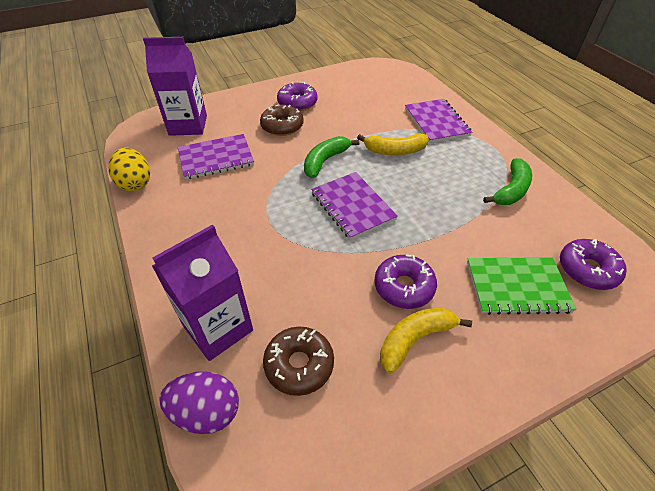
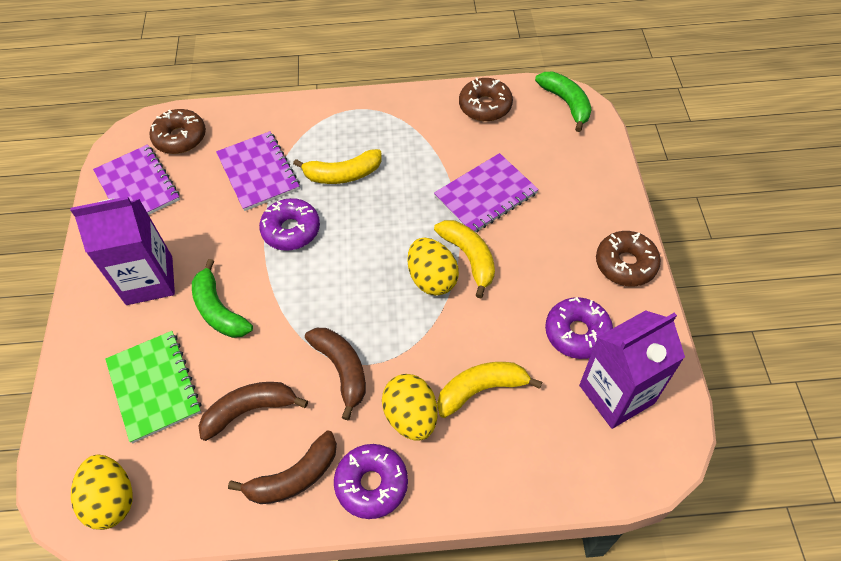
brown banana: none = 0 -> [199,382,308,441] [228,431,337,504] [305,328,366,420] = 3
brown donut: [260,105,304,136] [263,327,334,396] = 2 -> [150,109,206,154] [459,77,513,121] [596,231,661,287] = 3
purple egg: [159,372,239,434] = 1 -> none = 0
yellow banana: [357,133,429,155] [380,307,472,373] = 2 -> [293,149,382,184] [434,220,495,298] [437,362,542,418] = 3
yellow egg: [108,147,150,191] = 1 -> [71,454,133,530] [382,374,438,441] [408,238,459,296] = 3

